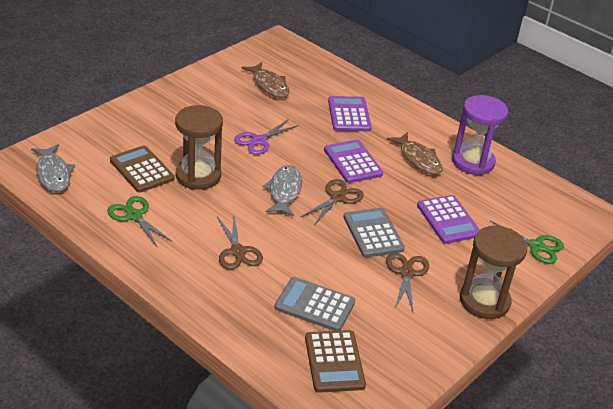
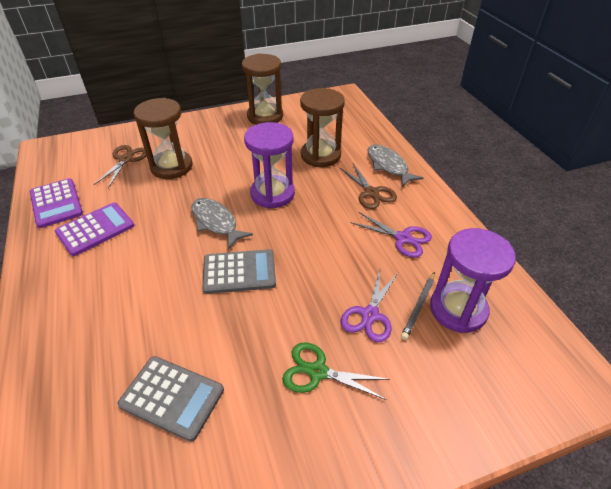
brown calculator: [110,146,174,193] [305,330,366,393] = 2 -> none = 0
brown fish: [242,62,290,98] [387,132,443,175] = 2 -> none = 0
brown hourglass: [175,105,223,190] [460,226,527,319] = 2 -> [134,98,192,179] [242,53,283,125] [300,88,345,167] = 3
brown scissors: [217,217,263,270] [301,179,364,225] [386,253,429,311] = 3 -> [94,145,146,188] [340,164,397,209] = 2
green scissors: [107,196,172,247] [491,221,564,264] = 2 -> [282,343,390,400] = 1
grey pencil: none = 0 -> [401,272,435,340] = 1
purple calculator: [324,140,383,183] [328,96,372,131] [417,195,480,244] = 3 -> [30,178,83,228] [55,203,134,256] = 2
purple hourglass: [452,95,508,175] = 1 -> [244,122,295,209] [430,228,516,333] = 2
purple scissors: [234,120,299,155] = 1 -> [341,268,398,342] [351,212,432,258] = 2

